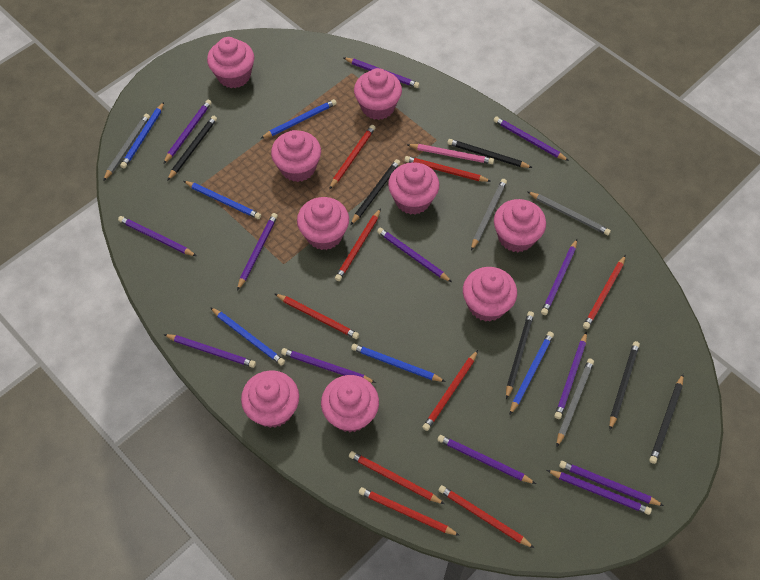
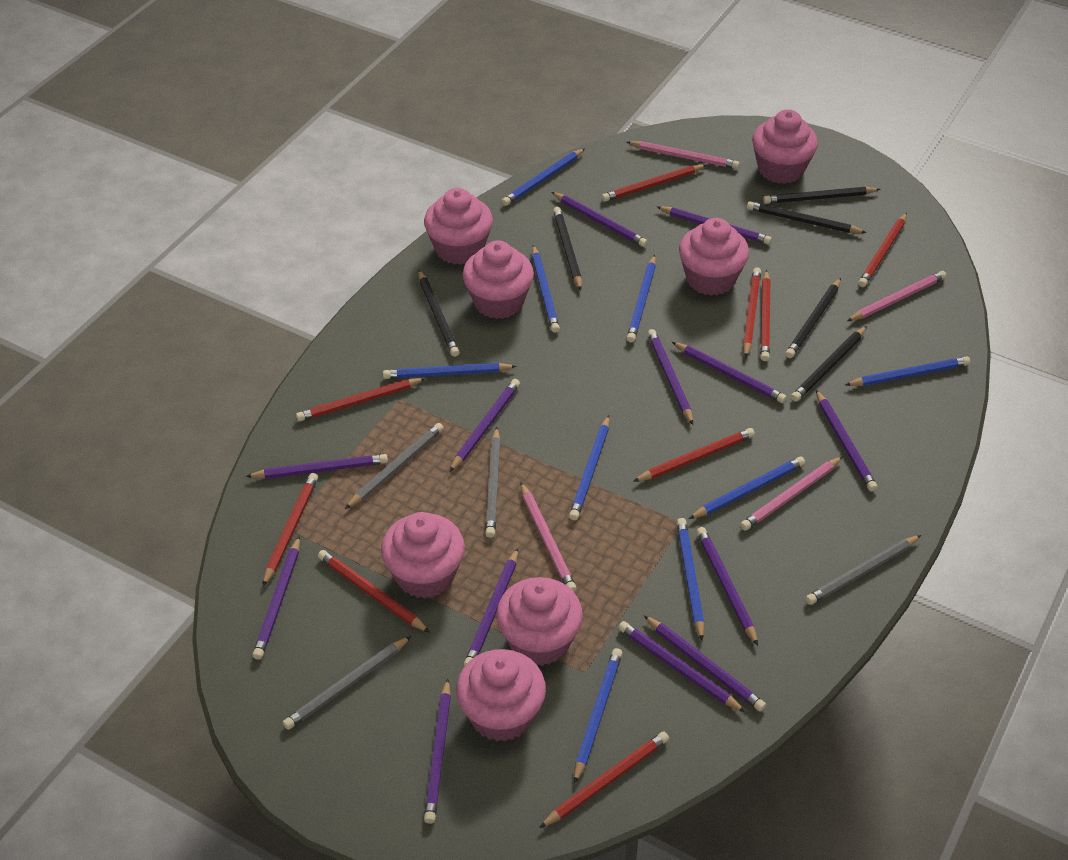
blue pencil: [120,102,164,169] [184,181,261,219] [210,307,285,366] [260,99,337,139] [351,344,446,382] [510,331,554,414] = 6 -> [383,363,517,379] [502,148,585,206] [532,245,560,333] [569,415,609,520] [574,648,623,784] [627,255,656,343] [677,518,704,641] [689,457,805,519] [845,356,970,386] = 9
pink cupcake: [207,37,254,88] [241,370,299,428] [271,130,321,182] [297,197,349,250] [321,375,379,432] [354,68,402,120] [388,162,439,215] [463,267,517,322] [494,199,546,252] = 9 -> [381,512,465,598] [424,188,493,265] [456,649,546,742] [462,240,534,319] [496,577,583,666] [679,218,749,296] [752,110,818,184] = 7
pink pencil: [406,144,494,164] = 1 -> [520,482,576,592] [626,141,740,169] [740,456,843,531] [847,271,947,321] = 4

